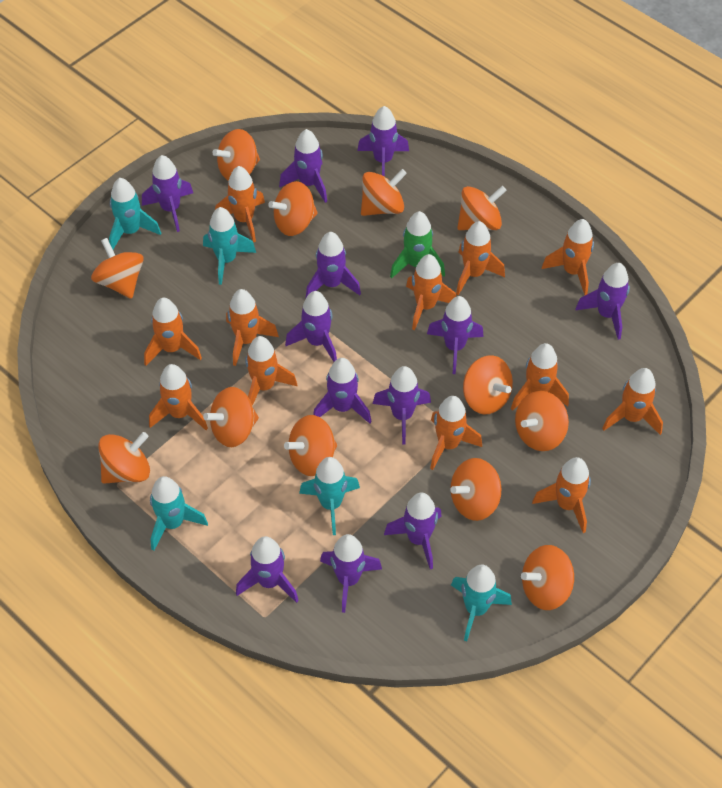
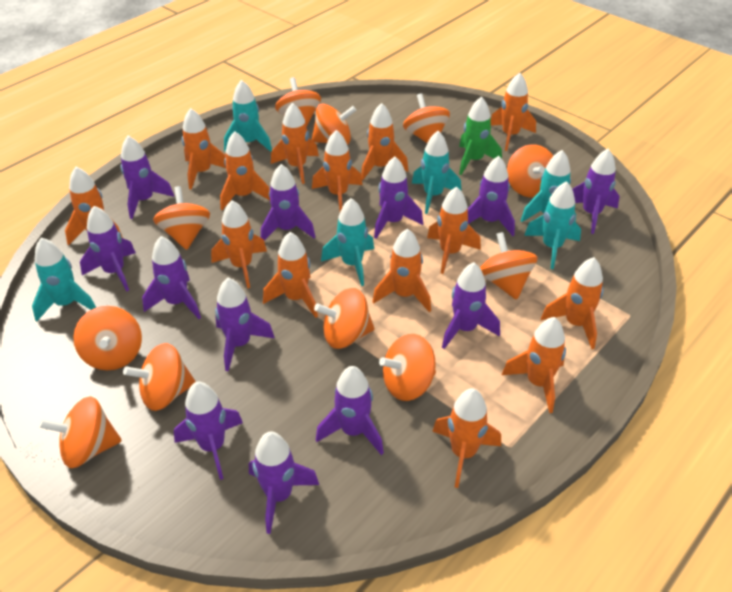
orange rocket: [144,298,202,366] [149,364,208,430] [215,166,265,242] [226,289,279,366] [245,336,297,406] [406,254,456,330] [430,396,482,470] [456,221,505,295] [511,343,569,411] [532,457,591,533] [542,219,594,295] [602,368,663,435] = 12 -> [65,167,123,246] [182,108,226,190] [211,200,267,288] [220,131,270,210] [263,232,318,318] [271,103,319,184] [312,130,362,212] [361,103,409,181] [372,229,431,313] [427,187,481,274] [432,388,501,488] [491,73,536,151] [502,317,566,413] [541,257,604,349] = 14
orange spinning top: [91,238,144,299] [98,432,150,484] [203,387,259,447] [213,129,260,181] [268,181,318,236] [284,415,337,476] [361,169,407,216] [450,458,501,521] [457,186,507,230] [463,355,513,415] [515,391,569,451] [521,545,574,610] = 12 -> [39,396,122,468] [73,306,142,370] [123,343,196,411] [153,186,210,250] [275,77,321,127] [312,103,356,145] [314,288,374,349] [379,334,436,401] [403,93,450,143] [480,232,538,300] [507,144,553,197] = 11
turquoise rocket: [109,178,161,249] [150,476,208,551] [203,207,256,285] [299,457,360,535] [451,564,512,641] = 5 -> [32,238,96,322] [224,80,272,152] [321,198,374,286] [412,131,461,214] [521,150,576,222] [524,181,581,269] = 6

